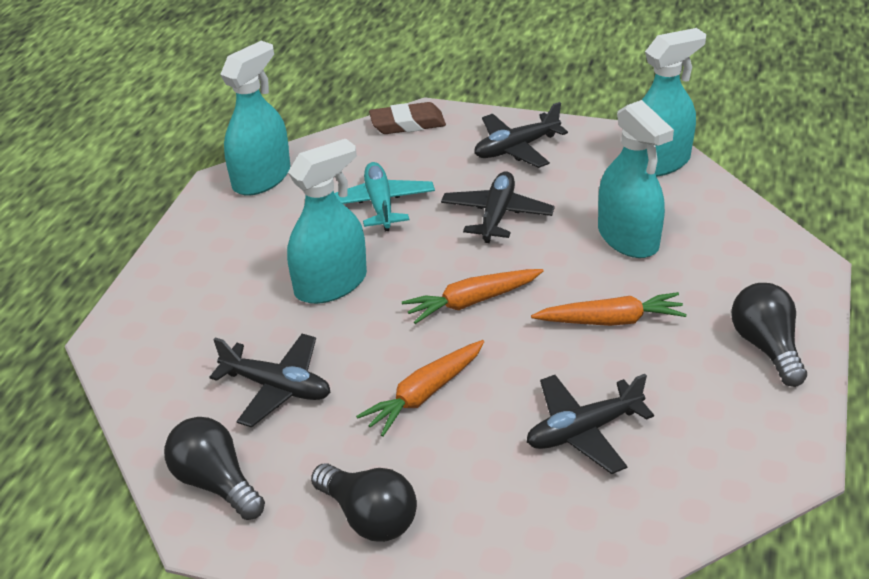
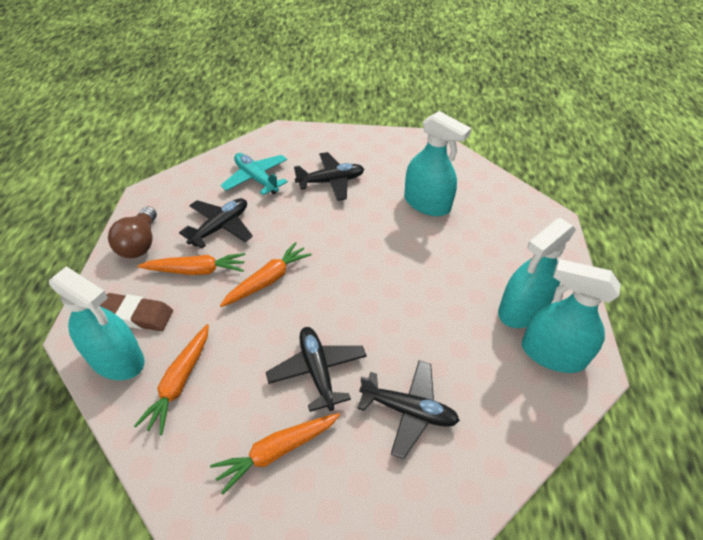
black light bulb: [164,417,265,520] [311,463,417,542] [731,283,807,387] = 3 -> none = 0
brown light bulb: none = 0 -> [108,206,157,258] = 1
orange carrot: [356,340,484,437] [402,269,543,324] [531,292,687,326] = 3 -> [134,324,209,435] [138,253,245,275] [210,413,340,494] [220,242,312,307] = 4

